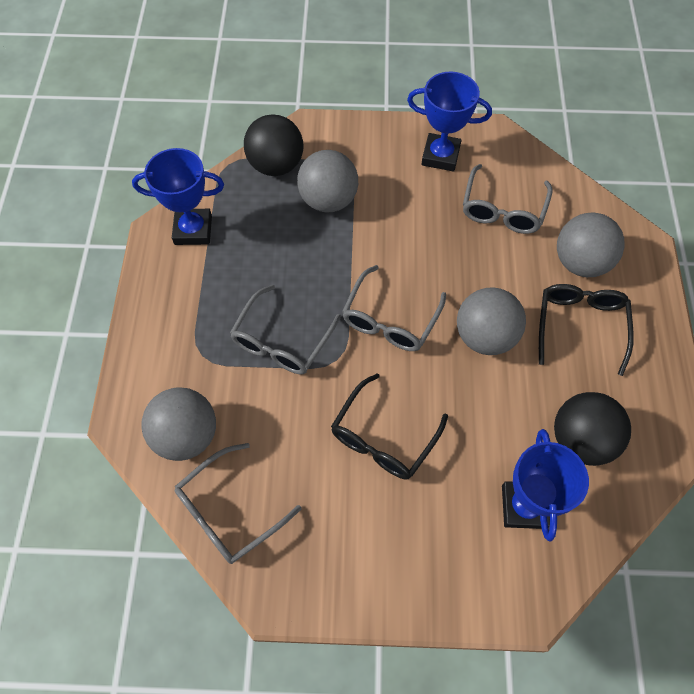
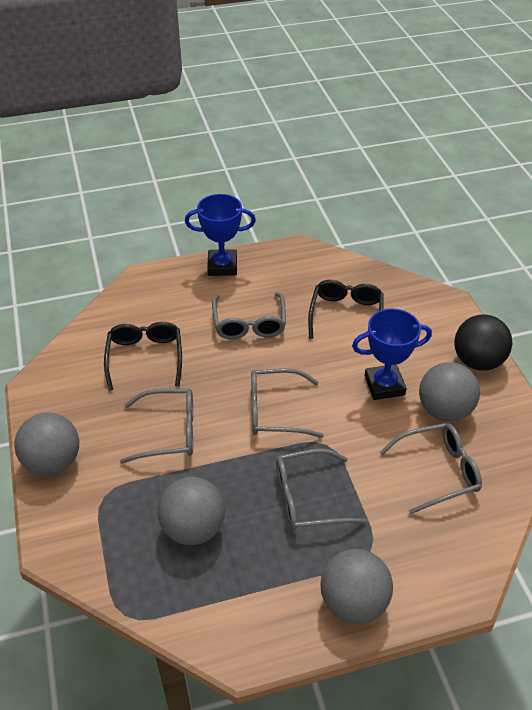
black ball: [244,114,303,176] [554,392,631,466] = 2 -> [454,314,512,371] = 1
blue trophy: [132,148,224,245] [407,71,492,171] [502,429,589,541] = 3 -> [185,194,256,276] [352,308,432,400] = 2
grey glasses: [175,443,301,564] [230,285,341,374] [342,265,446,351] [463,164,552,234] = 4 -> [120,389,193,464] [212,292,286,339] [251,368,324,438] [276,449,367,531] [380,423,482,515] = 5

